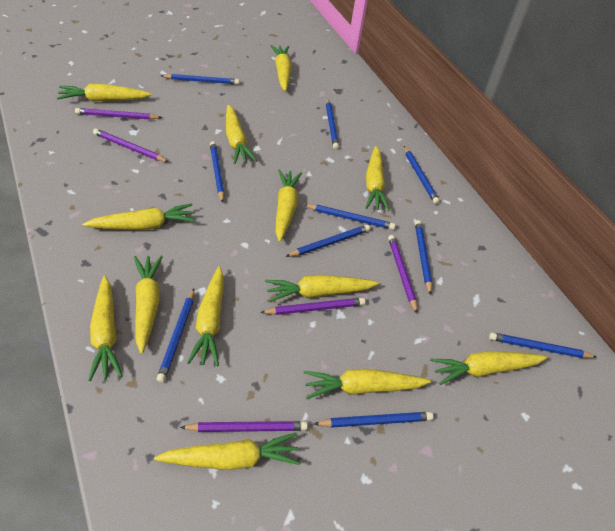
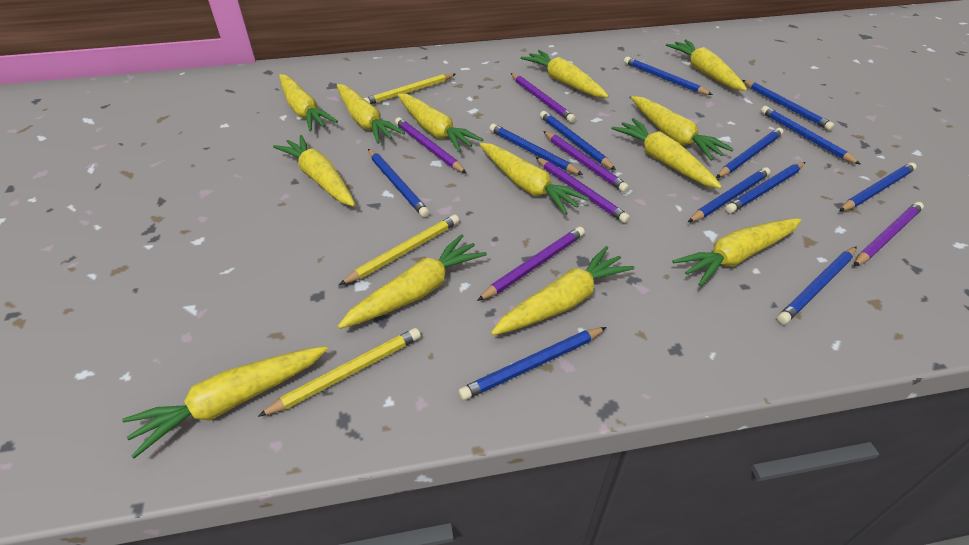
blue pencil: [156,289,194,383] [161,74,239,85] [210,141,224,203] [285,225,370,257] [304,204,395,230] [314,412,433,428] [326,98,339,149] [404,146,440,204] [415,220,432,295] [489,332,596,358] = 10 -> [368,149,430,218] [458,327,606,400] [489,124,583,175] [540,111,616,170] [624,57,713,95] [688,167,771,222] [716,128,783,178] [725,162,806,213] [742,80,835,131] [761,106,861,165] [777,246,857,324] [839,162,917,211] = 12
purple pencil: [75,108,162,120] [93,129,169,162] [180,421,308,432] [260,298,365,315] [388,235,417,313] = 5 -> [395,117,466,173] [477,227,585,301] [511,73,576,122] [535,157,630,223] [543,131,629,192] [854,202,924,266] = 6
yellow pencil: none = 0 -> [258,328,421,417] [339,215,459,285] [364,73,456,105] = 3

